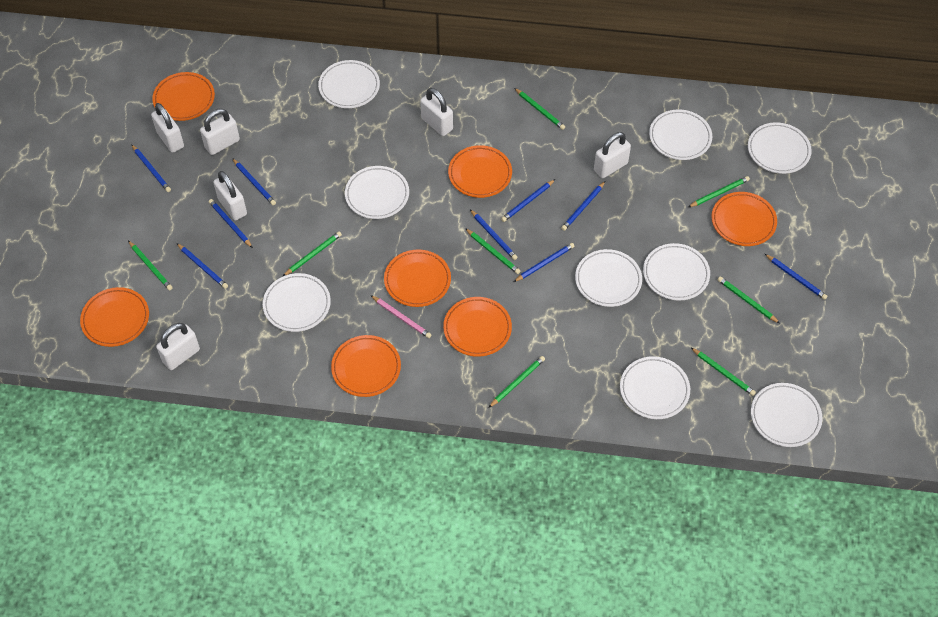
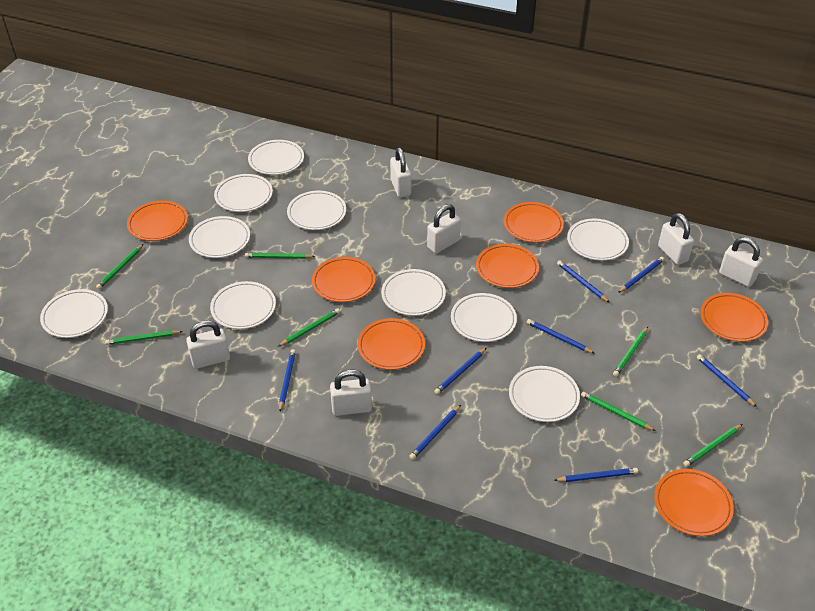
blue pencil: [131,144,171,192] [177,243,228,289] [209,199,253,248] [232,158,276,205] [470,209,518,260] [501,179,555,222] [513,243,574,282] [561,182,605,231] [765,254,827,300] = 9 -> [279,349,296,411] [409,405,461,460] [434,348,486,394] [527,319,594,353] [554,468,638,482] [557,260,610,303] [618,257,664,293] [697,354,757,407] = 8
green pencil: [128,241,173,290] [283,231,342,276] [465,228,521,274] [489,356,545,408] [514,88,565,130] [688,176,750,207] [691,348,756,396] [718,276,780,323] = 8 -> [96,244,143,289] [105,330,183,345] [245,253,315,259] [278,308,340,347] [581,392,656,431] [613,327,648,377] [683,424,742,467] = 7
pink pencil: [371,295,431,338] = 1 -> none = 0
white plate: [263,273,331,332] [318,60,380,108] [345,166,409,219] [575,249,642,307] [620,356,690,419] [643,243,710,301] [649,110,712,160] [748,122,812,174] [751,383,823,447] = 9 -> [40,289,108,338] [189,216,250,258] [210,281,276,329] [214,174,273,212] [248,140,304,175] [287,191,346,230] [381,269,446,316] [451,293,517,342] [509,366,580,422] [567,219,629,261] = 10

